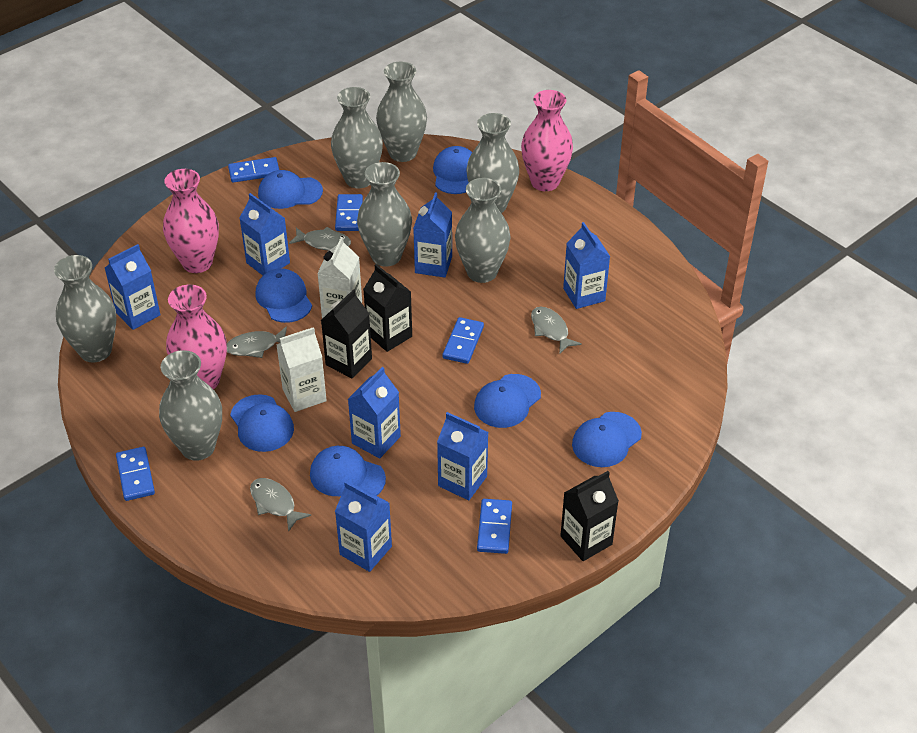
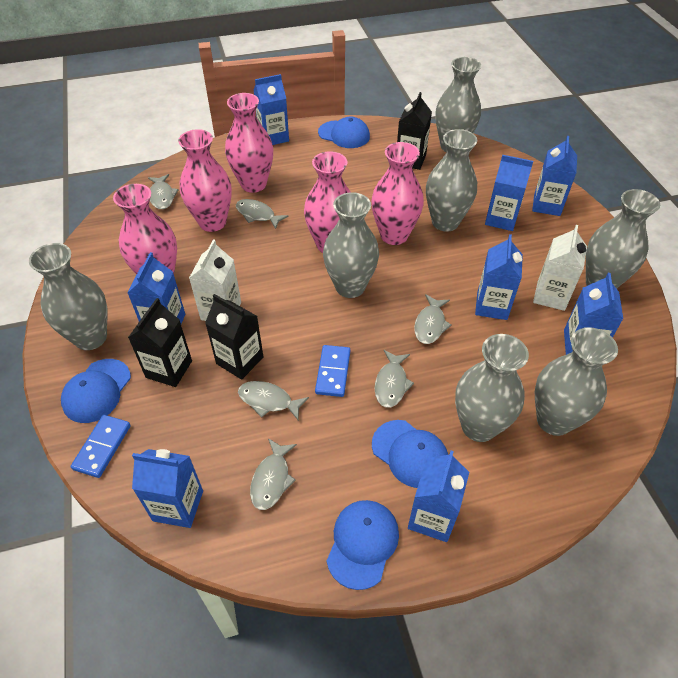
blue cap: [230,394,294,452] [255,268,312,323] [258,170,323,209] [310,446,386,496] [433,146,472,194] [474,374,541,428] [572,412,642,467] = 7 -> [61,359,131,423] [318,116,370,148] [327,500,399,590] [372,420,448,488] = 4
blue carton: [105,244,160,330] [240,193,290,275] [335,481,392,572] [348,367,401,458] [413,192,452,278] [437,412,489,500] [563,222,610,309] = 7 -> [127,252,185,324] [132,449,203,528] [253,74,289,145] [408,451,469,542] [475,234,523,320] [485,155,533,231] [532,136,577,216] [564,273,623,355] = 8
blue domino: [116,447,155,501] [228,157,279,183] [335,194,363,231] [443,317,484,364] [477,499,512,554] = 5 -> [71,415,131,478] [315,345,350,397] = 2
grey fish: [227,326,287,358] [250,478,311,532] [289,227,351,250] [531,307,582,354] = 4 -> [148,174,179,209] [236,199,288,229] [238,381,309,420] [250,438,297,510] [375,350,414,408] [414,294,452,344] = 6
pink vase: [163,169,219,273] [166,285,227,389] [521,90,573,191] = 3 -> [113,184,177,275] [178,129,232,232] [225,93,273,193] [304,151,350,253] [371,142,424,245] = 5

